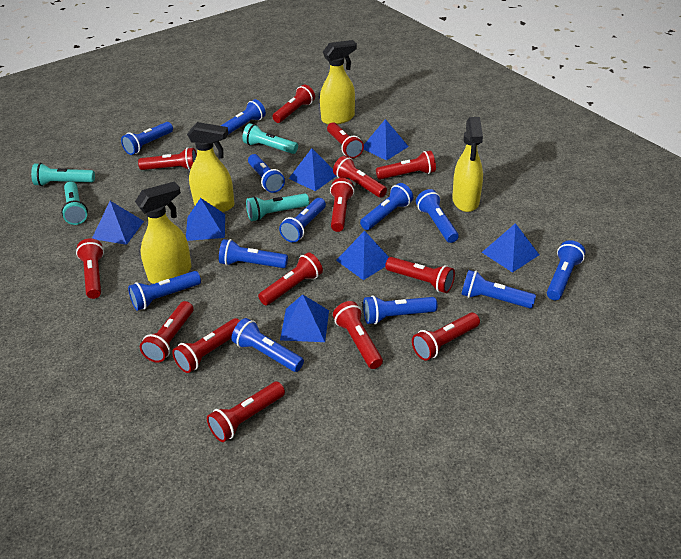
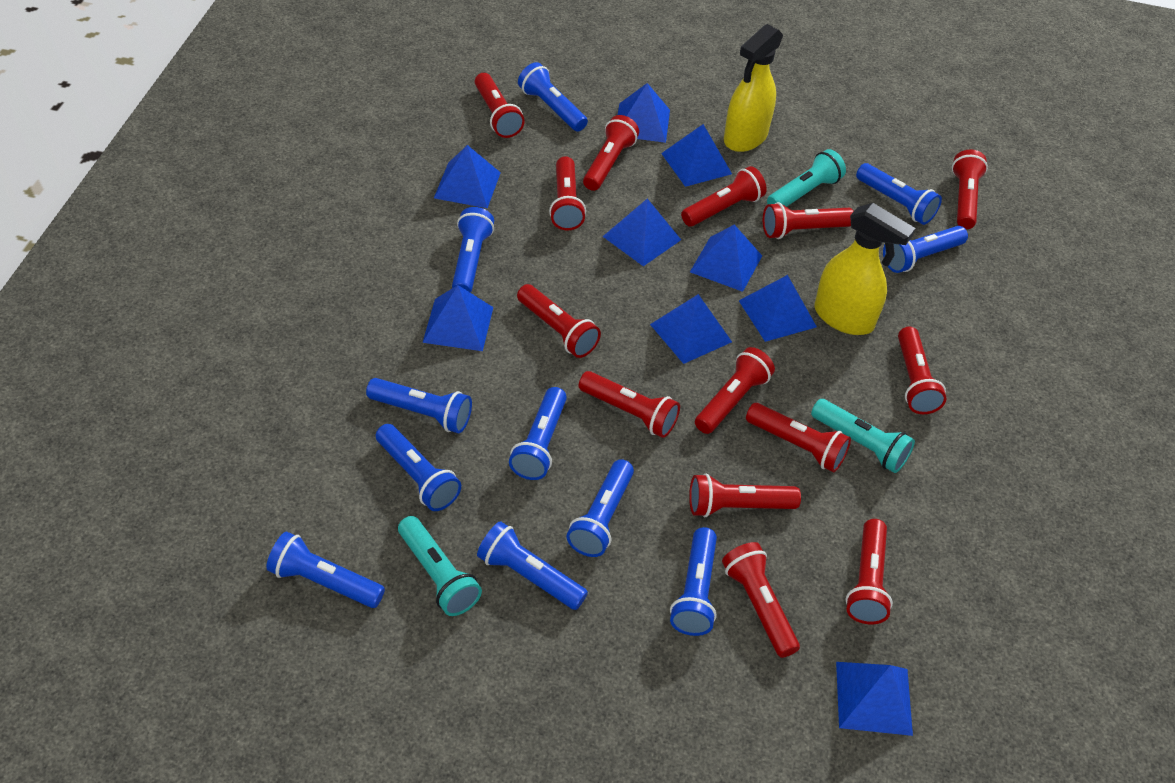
blue flashlight: [121,122,173,155] [128,271,201,311] [219,239,288,268] [221,99,266,134] [232,318,304,372] [248,154,285,193] [279,198,326,243] [360,183,413,230] [363,295,437,325] [416,189,459,243] [461,270,536,308] [547,240,585,300] = 12 -> [266,532,385,608] [366,378,472,433] [376,424,461,511] [452,207,494,292] [477,521,588,610] [509,387,567,480] [518,62,588,131] [567,459,634,557] [670,527,717,636] [856,163,942,225] [883,226,968,273] = 11
blue pyramid: [92,201,144,245] [186,198,225,241] [280,294,329,342] [289,148,336,191] [336,231,389,280] [364,119,409,161] [482,223,539,273] = 7 -> [423,285,493,351] [434,145,501,208] [602,199,681,266] [618,83,670,143] [650,294,732,364] [661,124,732,187] [690,225,762,292] [739,275,817,342] [836,662,913,736] = 9
turquoise flashlight: [31,163,95,186] [61,182,88,225] [242,123,298,154] [246,194,309,221] = 4 -> [398,516,482,616] [767,149,846,207] [811,399,915,473] = 3
yellow spray bottle: [135,181,191,284] [187,122,234,212] [320,40,357,125] [452,117,483,212] = 4 -> [724,24,783,152] [815,203,915,335] = 2

